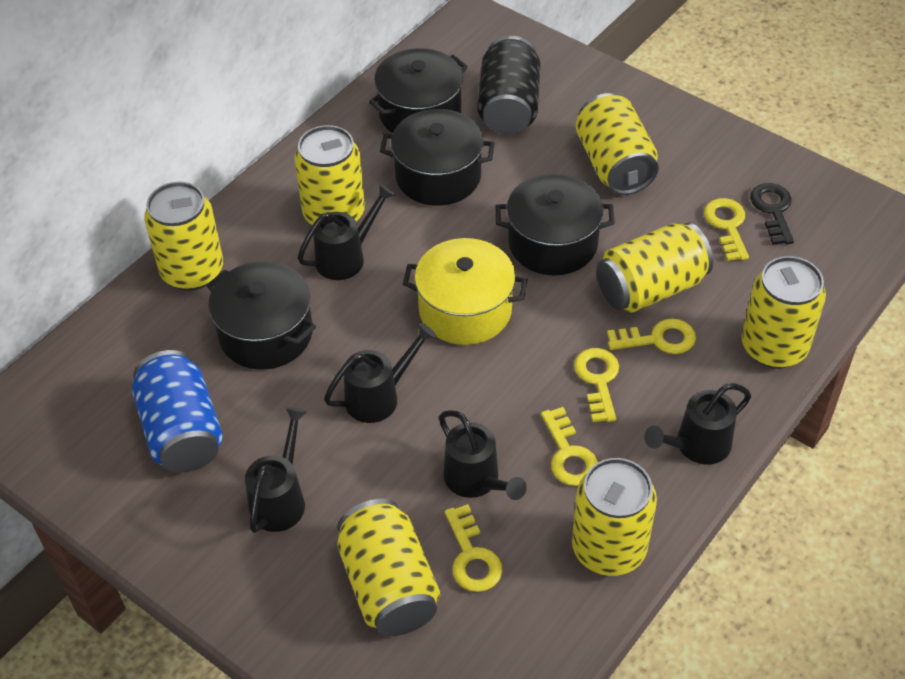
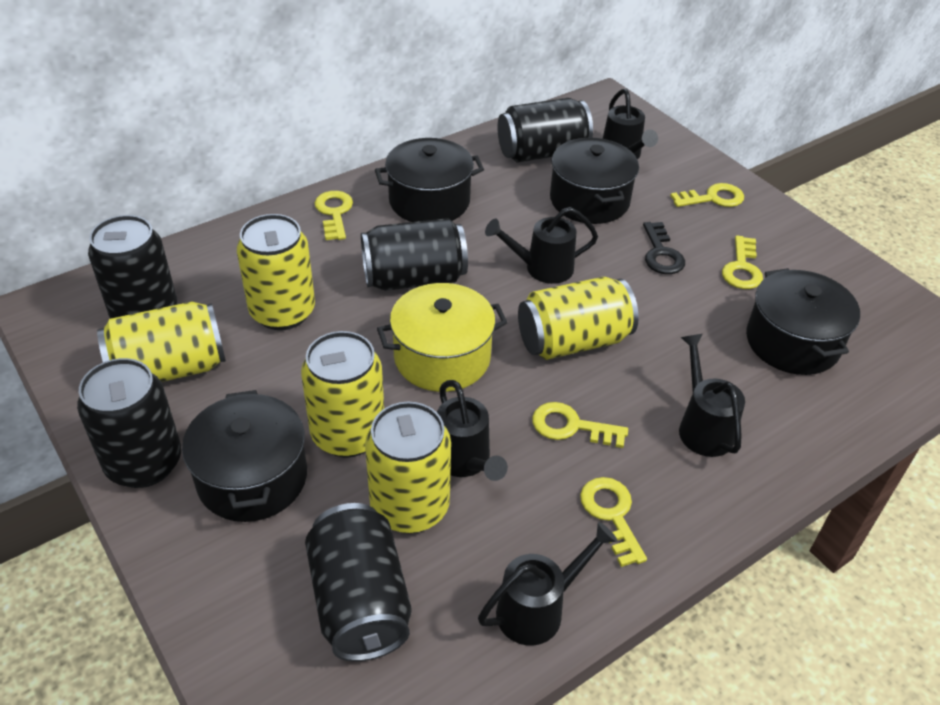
black can: [478,36,540,134] = 1 -> [77,358,181,488] [88,215,177,319] [305,503,411,661] [361,218,468,291] [498,98,593,163] = 5
blue can: [132,350,223,473] = 1 -> none = 0
yellow can: [144,182,223,291] [294,125,365,225] [337,499,440,636] [572,458,657,576] [575,93,659,195] [596,222,713,313] [741,256,826,369] = 7 -> [97,302,226,382] [237,214,315,330] [301,331,384,458] [365,402,451,533] [518,277,639,360] = 5

